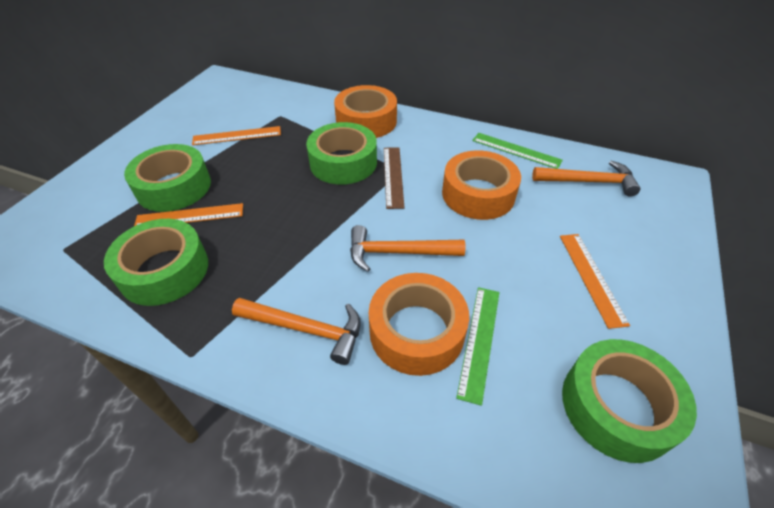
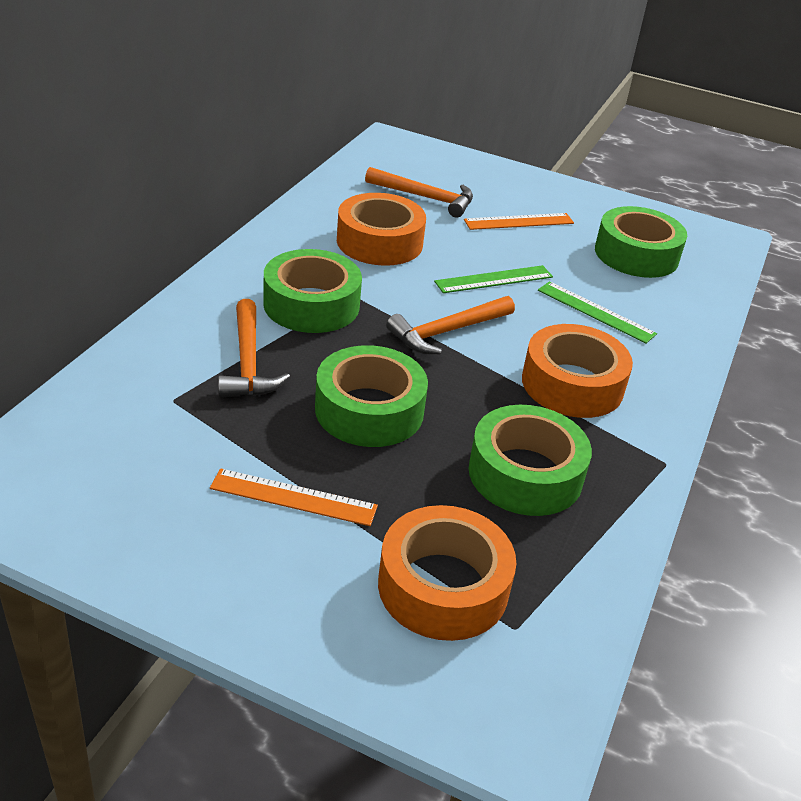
brown ruler: [384,147,405,209] = 1 -> none = 0
orange ruler: [134,203,243,226] [192,126,281,145] [560,234,630,329] = 3 -> [210,468,378,526] [464,213,574,230] = 2

